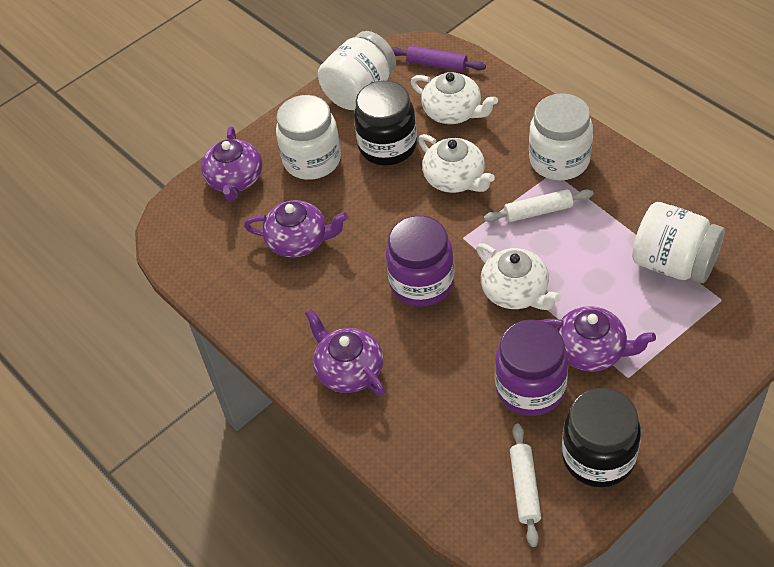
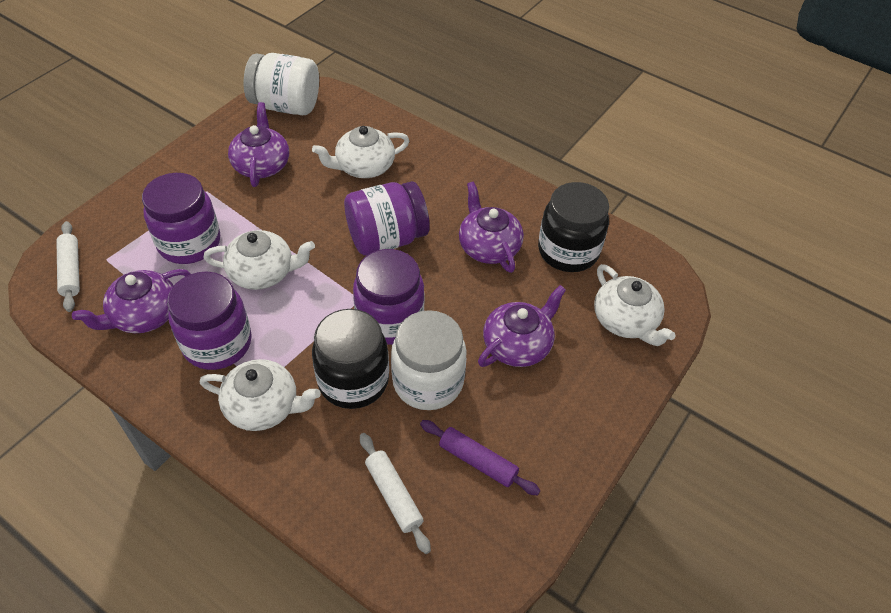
purple jar: [386,216,454,307] [495,320,568,416] = 2 -> [142,173,220,264] [167,272,252,370] [344,181,430,256] [353,249,425,345] = 4
white jar: [276,95,341,180] [318,31,396,110] [529,93,593,180] [632,202,725,283] = 4 -> [244,53,319,115] [391,310,467,410] = 2
white teapot: [411,72,498,124] [418,134,495,193] [476,243,561,310] = 3 -> [200,359,321,431] [203,230,315,290] [312,126,410,178] [594,264,675,346] = 4

